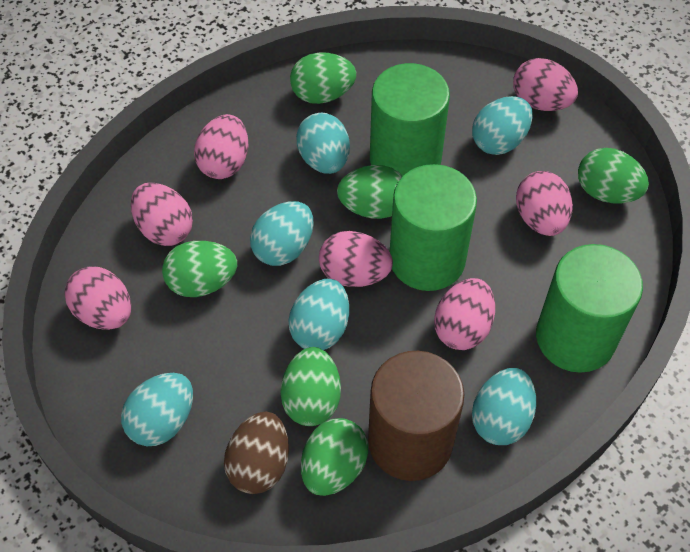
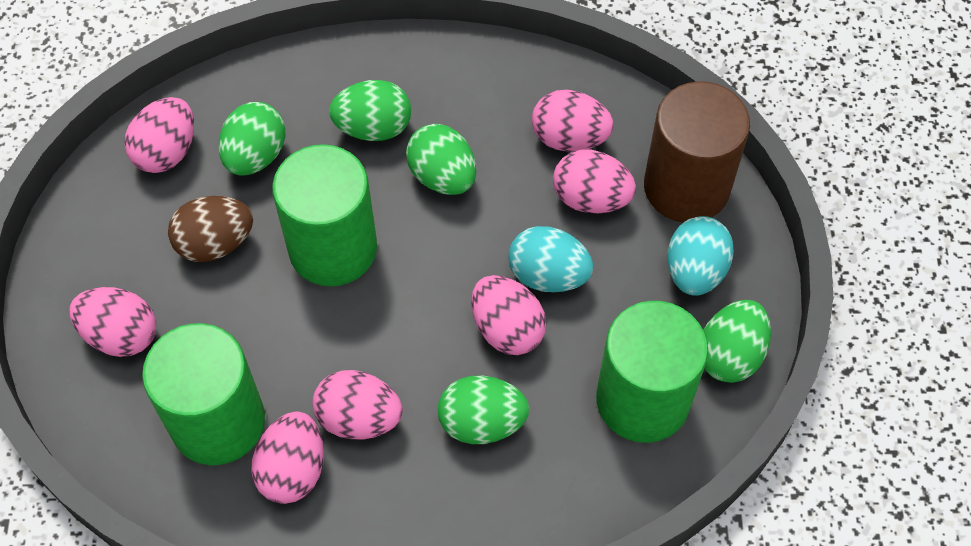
green egg: [162,241,237,297] [280,347,341,426] [290,52,356,104] [301,418,368,496] [337,165,403,219] [578,148,649,203] = 6 -> [218,102,286,176] [329,80,411,141] [406,124,477,195] [438,375,530,444] [703,300,771,383] = 5
turquoise egg: [121,373,193,446] [250,201,314,266] [288,279,349,350] [296,113,350,174] [472,96,533,155] [472,368,536,445] = 6 -> [508,226,594,292] [667,216,734,296] = 2

